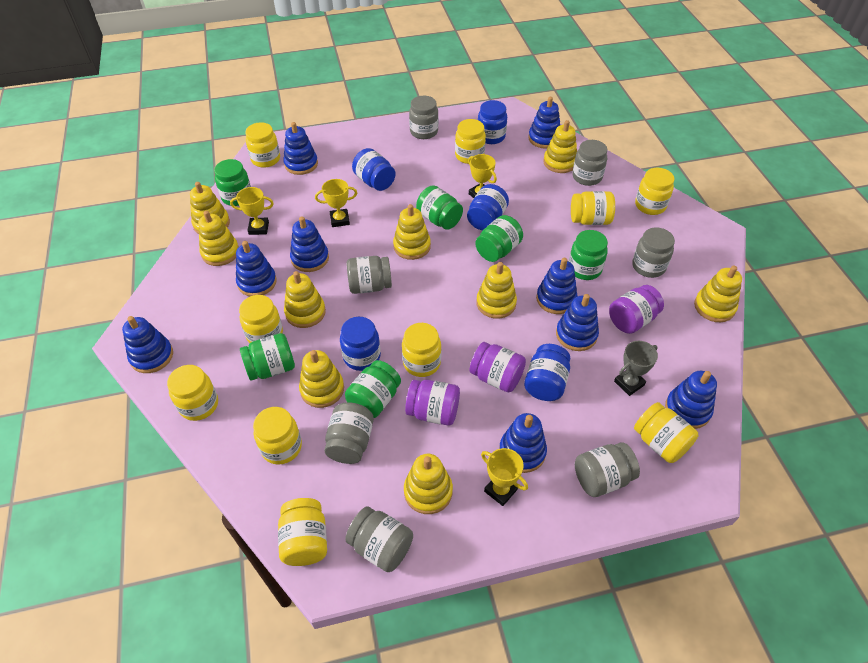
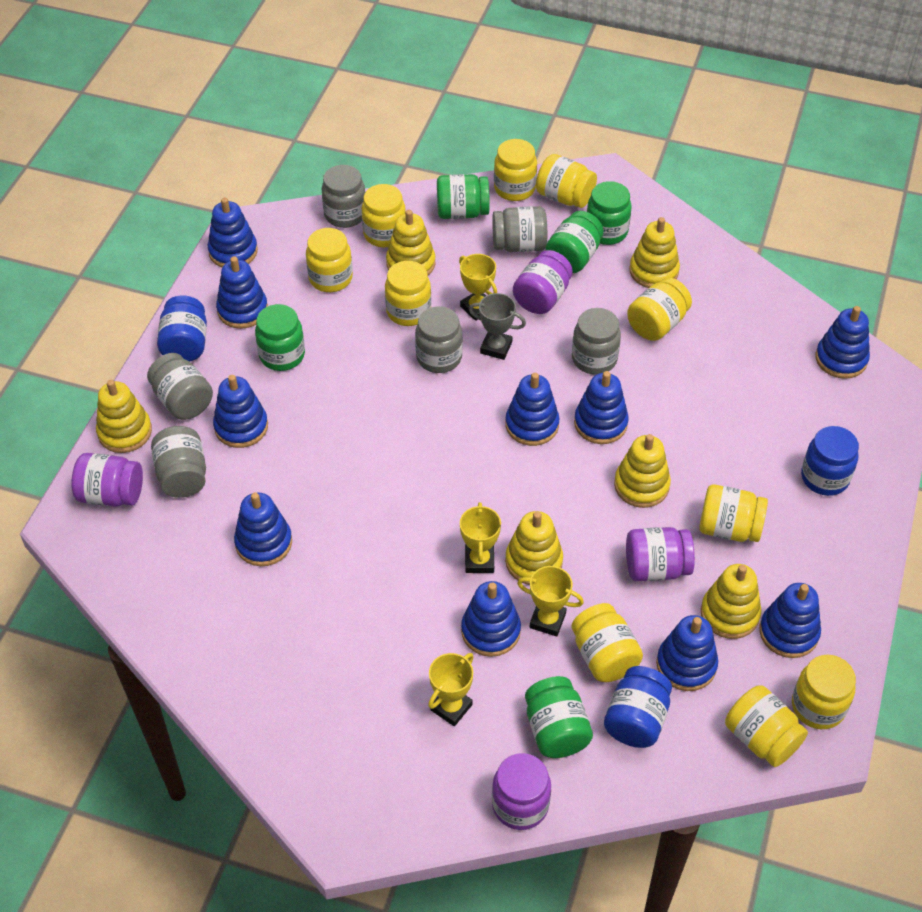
blue jar: [340,317,381,371] [352,148,396,191] [467,184,509,230] [478,100,507,144] [524,344,571,401] = 5 -> [157,295,207,362] [604,666,672,748] [801,426,859,496] = 3
blue stacking toy: [122,316,173,373] [236,241,277,296] [283,122,318,175] [290,217,329,272] [499,413,547,473] [528,97,560,149] [536,258,577,314] [556,294,599,351] [665,371,717,429] = 9 -> [208,198,258,267] [213,375,268,448] [216,256,268,329] [234,492,292,566] [461,581,521,657] [505,373,559,446] [574,371,629,444] [656,615,718,691] [759,583,821,658] [816,306,870,379] = 10
green jar: [214,159,251,206] [240,333,295,381] [345,360,401,418] [416,185,463,230] [475,215,523,262] [569,230,608,280] = 6 -> [255,304,305,371] [437,174,490,219] [525,676,593,758] [545,211,604,273] [587,181,632,245] = 5
grey jar: [324,402,374,464] [345,506,413,572] [346,256,392,294] [409,96,439,139] [572,140,607,186] [575,442,640,497] [632,227,675,278] = 7 -> [147,353,213,420] [151,426,206,498] [322,165,365,228] [415,306,463,373] [492,206,547,252] [572,308,621,375] = 6
purple jar: [405,380,460,426] [469,342,526,392] [609,285,664,334] = 3 -> [71,453,143,507] [492,753,551,830] [513,250,573,314] [626,527,695,581] = 4
yellow stacking toy: [190,182,230,234] [198,211,239,266] [284,271,326,328] [299,350,344,408] [393,204,431,260] [404,454,453,514] [476,262,517,319] [543,120,577,173] [694,266,742,322] = 9 -> [96,380,152,453] [386,210,435,275] [505,511,563,585] [614,434,671,508] [629,217,680,288] [701,564,762,639] = 6

